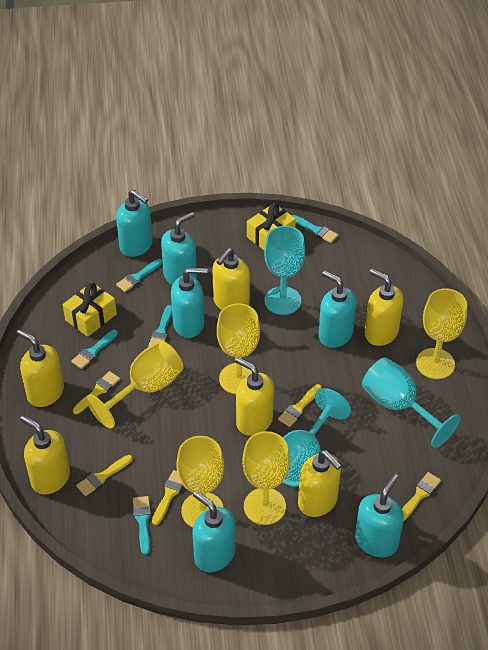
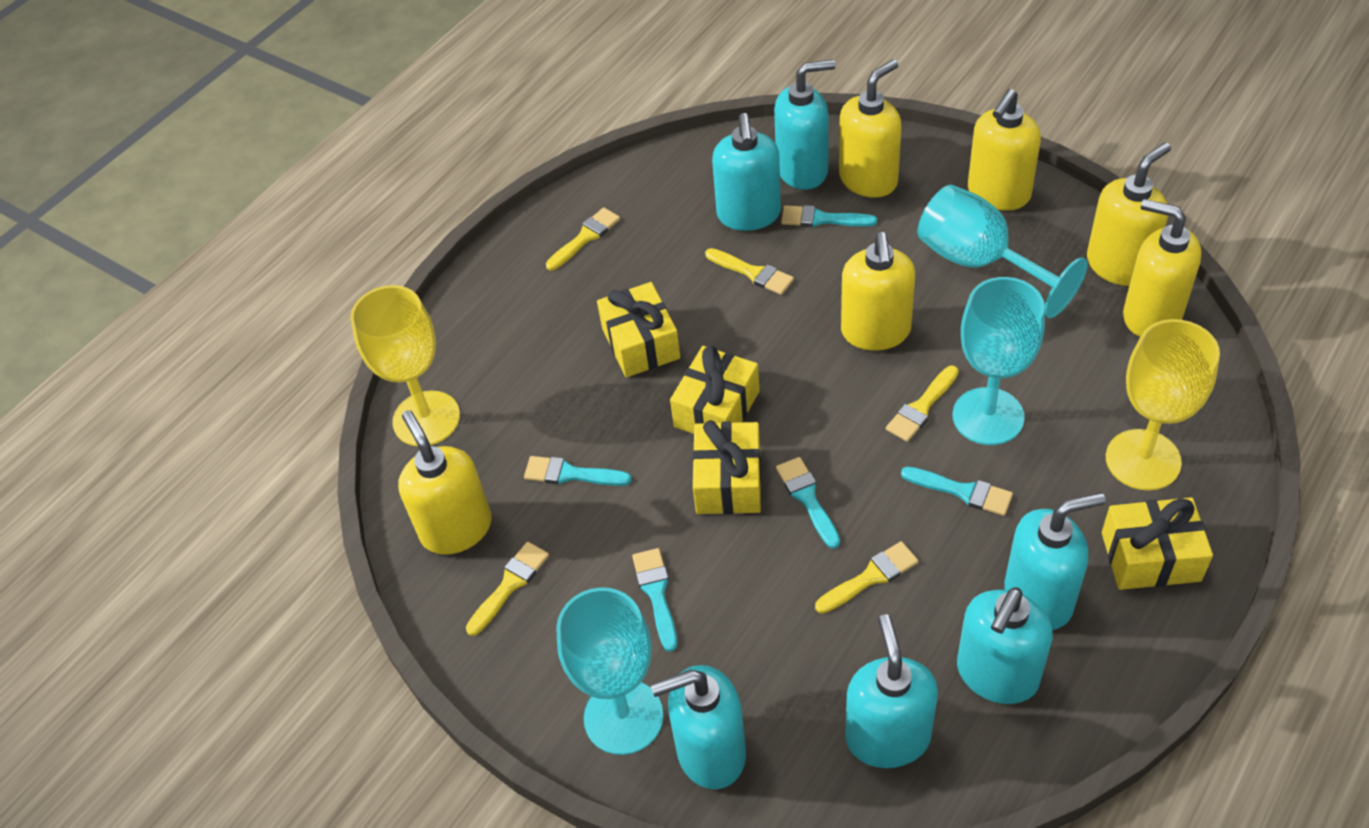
yellow gift: [63,282,117,337] [247,203,296,250] = 2 -> [597,282,681,377] [670,346,759,434] [692,420,761,514] [1102,497,1213,590] = 4
yellow goblet: [86,341,183,428] [176,436,224,527] [217,303,260,394] [242,431,290,525] [416,288,467,379] = 5 -> [350,285,460,446] [1106,319,1220,491] = 2

